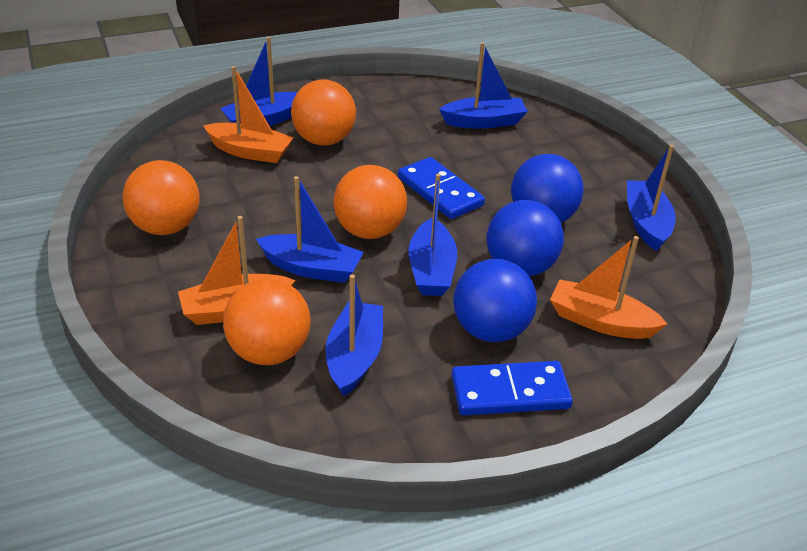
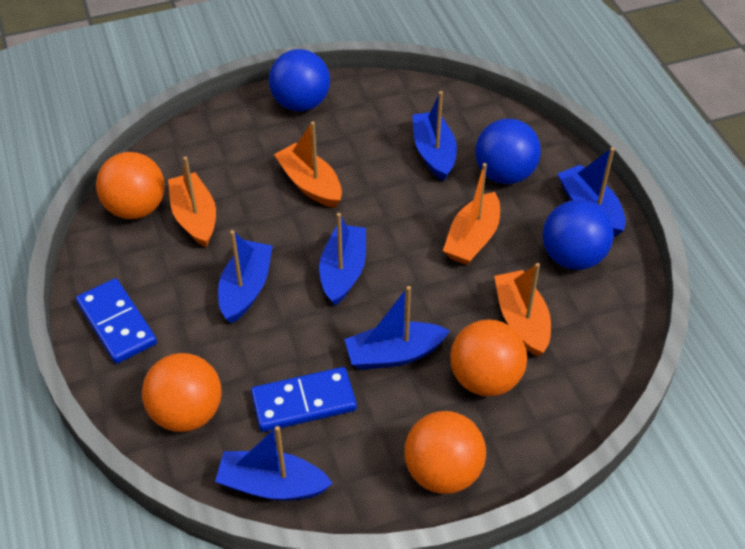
orange boat: [178,216,295,325] [203,66,294,163] [550,236,667,339] = 3 -> [168,157,216,247] [274,121,342,208] [443,163,500,265] [494,263,551,357] = 4

